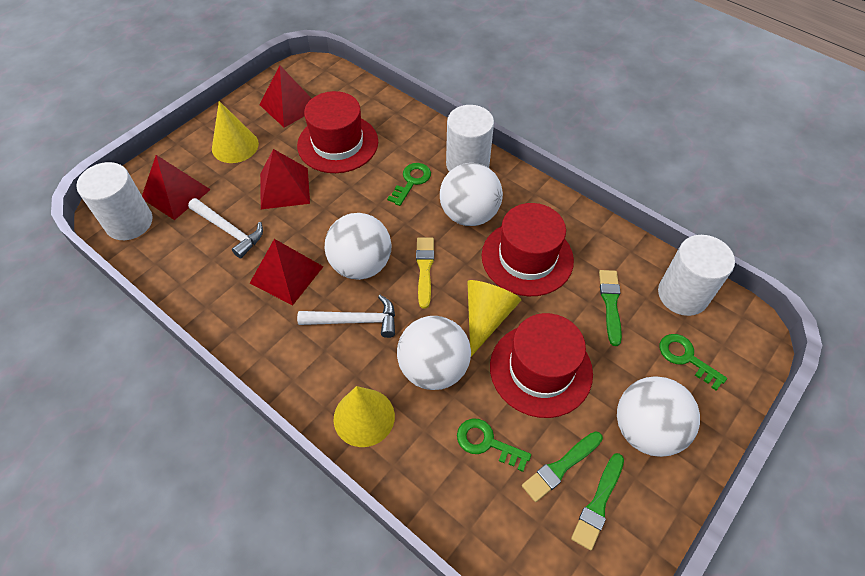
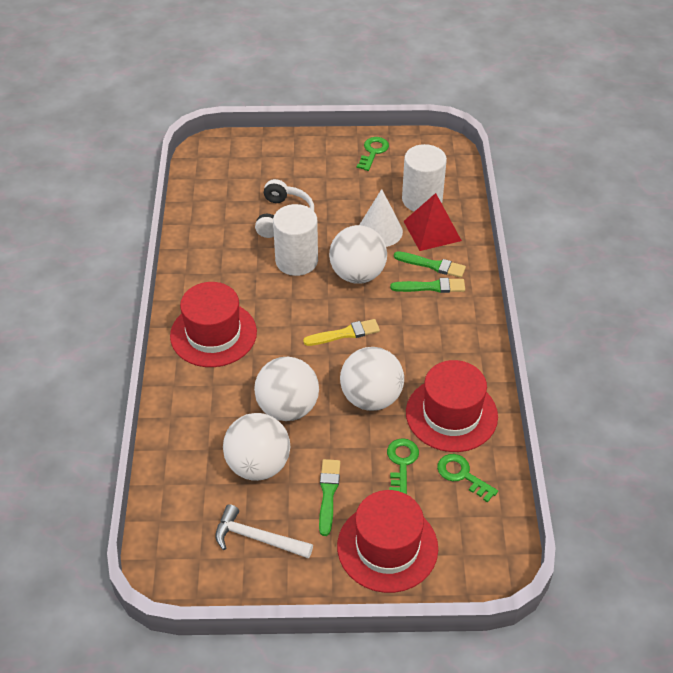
red pyramid: [142,155,211,220] [250,239,324,305] [260,65,312,128] [260,149,310,209] = 4 -> [403,193,462,251] = 1
white cone: none = 0 -> [359,189,403,247] = 1
white cylinder: [76,162,153,240] [446,105,494,171] [658,235,735,316] = 3 -> [273,204,318,276] [402,144,447,212] = 2
white hammer: [188,198,263,258] [297,295,395,338] = 2 -> [216,504,313,559] = 1
white headphones: none = 0 -> [255,179,314,238] = 1
yellow cone: [212,101,259,163] [334,386,395,447] [467,280,521,357] = 3 -> none = 0

